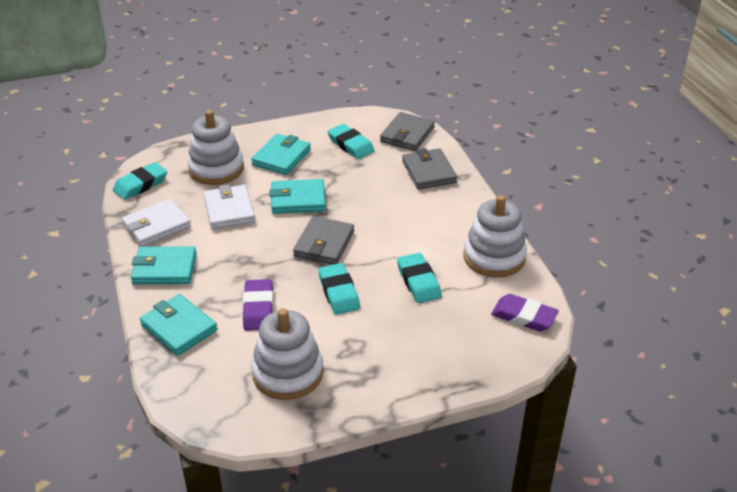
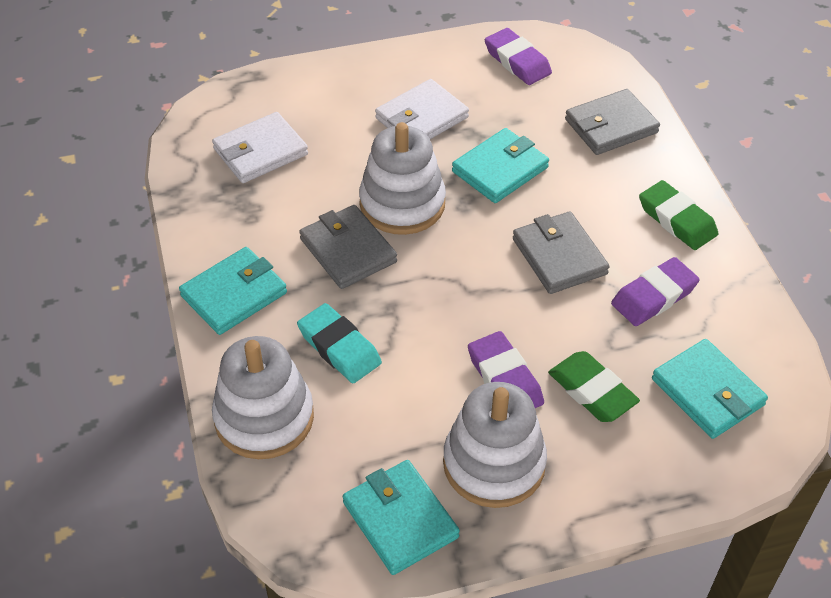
green eraser: none = 0 -> [548,351,640,422] [639,180,718,250] = 2
purple eraser: [243,279,274,331] [491,294,559,332] = 2 -> [468,331,544,408] [485,28,552,85] [611,257,700,326] = 3
turquoise eraser: [113,162,167,200] [318,263,360,315] [327,124,375,159] [397,253,442,303] = 4 -> [297,303,382,383] = 1

